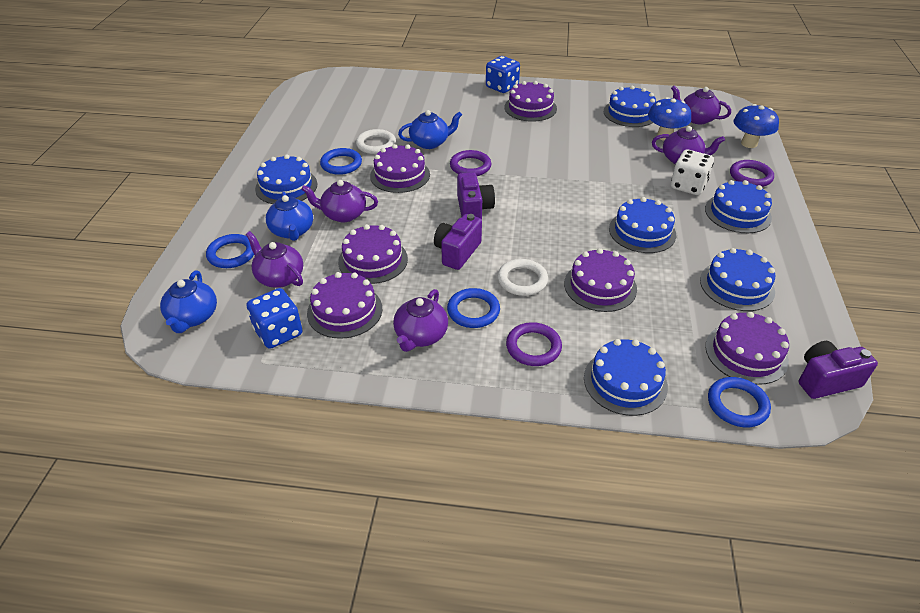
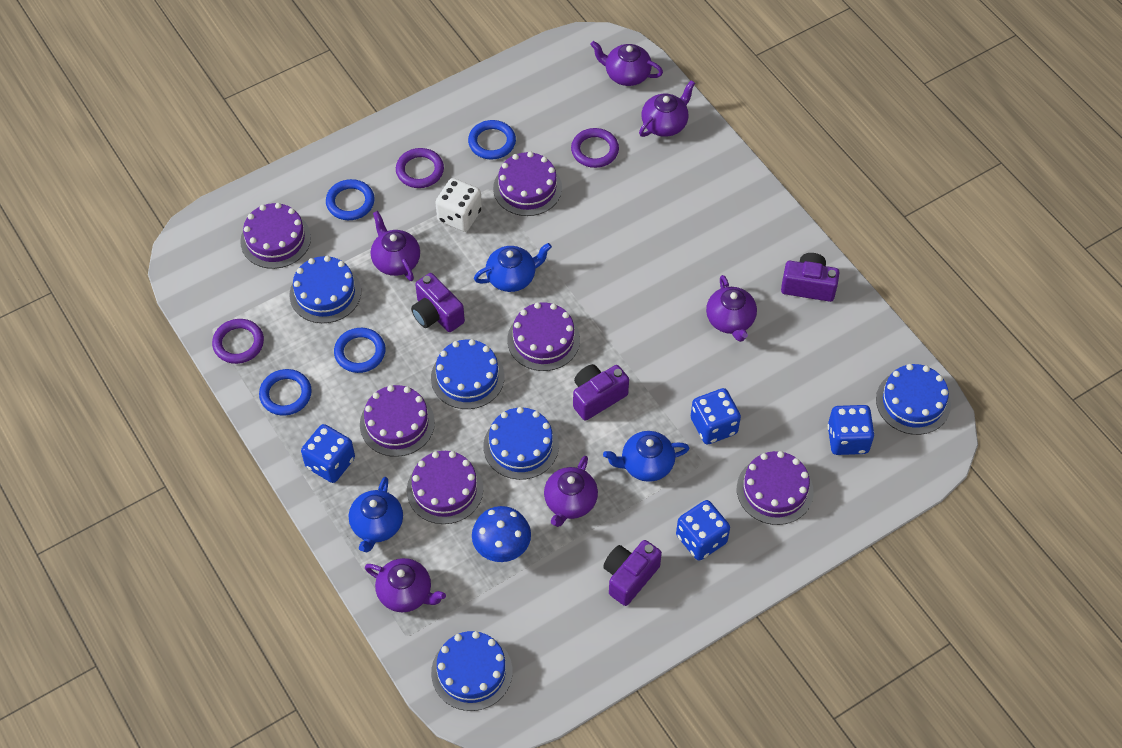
blue cake: [255,154,317,204] [584,339,668,416] [604,86,656,127] [609,197,676,253] [700,248,775,311] [705,180,772,233] = 6 -> [290,256,361,323] [431,339,505,409] [431,631,512,711] [483,407,559,480] [876,364,951,435] = 5
blue dice: [246,288,303,349] [486,56,520,93] = 2 -> [301,424,355,483] [676,500,730,561] [691,388,741,445] [828,405,874,455] = 4
blue mushroom: [648,97,691,141] [733,104,779,148] = 2 -> [472,506,531,562] = 1
purple camera: [434,214,482,270] [457,172,495,219] [799,341,878,399] = 3 -> [411,273,465,332] [573,364,629,421] [603,540,662,606] [781,253,840,302] = 4
purple teapot: [246,231,303,288] [301,180,378,222] [393,289,448,352] [652,126,725,164] [671,85,731,124] = 5 -> [365,558,446,612] [371,211,420,281] [544,456,598,527] [590,41,663,86] [639,80,695,137] [706,275,757,342] = 6
white ring: [356,129,396,154] [498,259,548,296] = 2 -> none = 0

